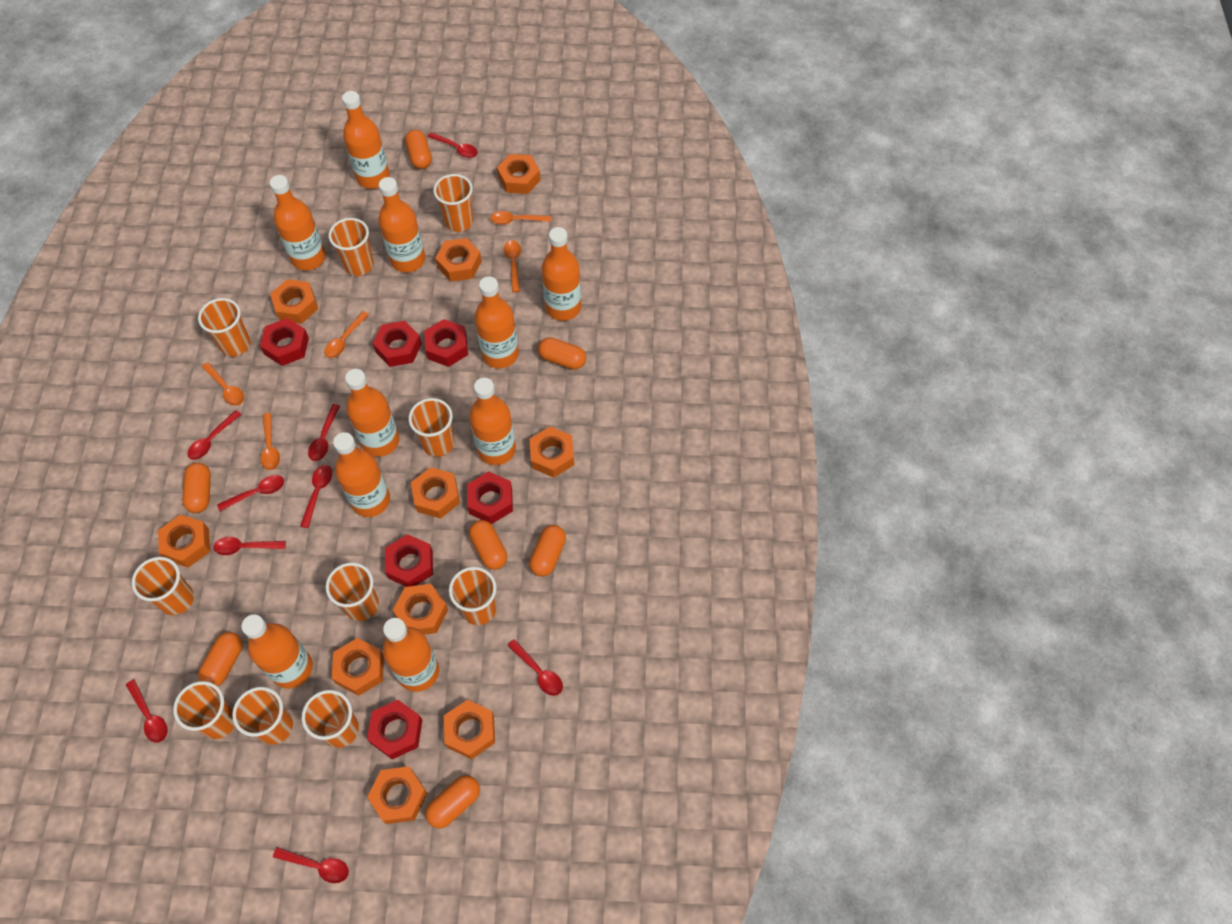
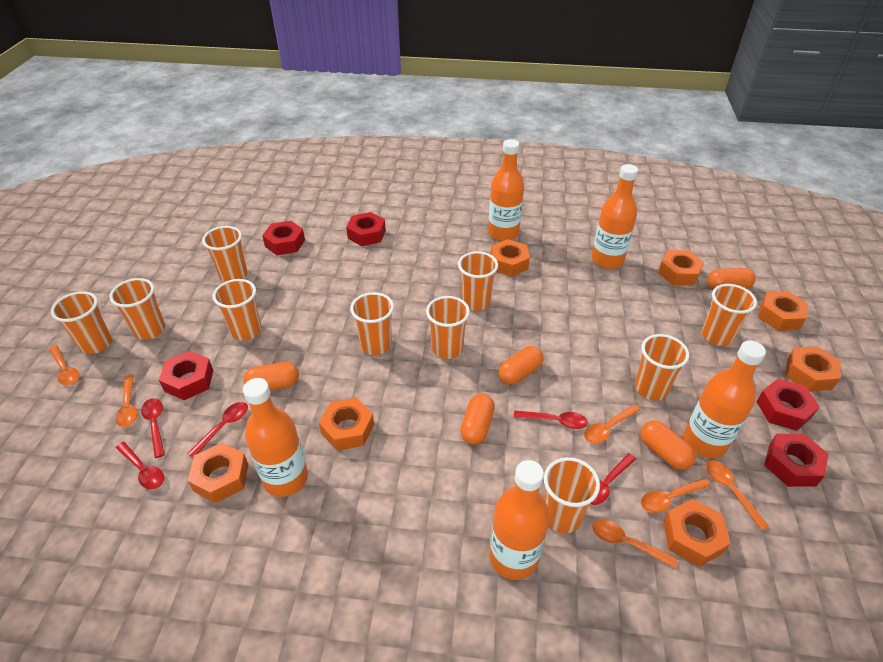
orange bottle: [241,615,313,689] [269,175,326,271] [333,432,390,517] [342,91,390,189] [345,369,399,457] [378,177,425,273] [383,618,439,692] [469,378,516,465] [475,276,519,368] [542,227,581,321] = 10 -> [243,378,308,497] [488,139,524,241] [489,460,550,580] [591,164,638,269] [684,340,766,458] = 5
orange capsule: [182,463,211,513] [198,632,243,686] [405,130,432,169] [426,775,480,828] [469,520,507,570] [529,525,566,576] [538,337,586,370] = 7 -> [243,362,299,390] [460,394,495,445] [498,346,543,385] [640,420,696,470] [708,268,756,289] = 5
orange nut: [158,515,210,568] [270,279,318,324] [332,638,384,696] [367,766,428,824] [393,584,448,635] [411,467,460,519] [435,238,482,282] [444,700,495,759] [497,154,541,194] [530,427,574,478] = 10 -> [188,443,248,503] [319,398,374,451] [491,239,530,277] [658,250,704,285] [663,499,731,567] [758,291,808,331] [786,346,840,392] = 7
orange spoon: [202,362,244,406] [261,413,280,470] [324,311,369,358] [490,211,551,225] [504,240,521,292] = 5 -> [49,345,79,386] [116,374,138,427] [584,405,640,443] [592,519,678,568] [641,478,711,513] [706,460,769,531] = 6
red nut: [260,318,309,366] [367,700,422,759] [372,321,422,367] [385,534,433,587] [424,319,468,367] [467,471,513,524] = 6 -> [159,351,213,400] [262,221,305,255] [346,212,386,246] [756,378,820,431] [765,434,829,487] = 5
red spoon: [126,679,168,743] [187,410,242,460] [213,537,286,555] [217,475,284,511] [273,847,349,883] [300,465,332,528] [308,404,340,461] [428,132,478,158] [507,639,563,696] = 9 -> [116,442,164,489] [141,398,165,458] [187,402,248,458] [514,410,588,429] [590,453,636,505] = 5

